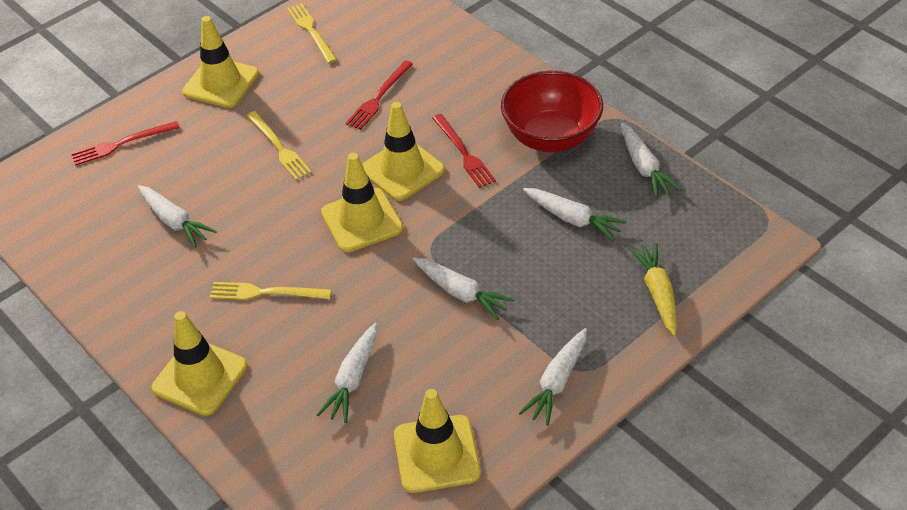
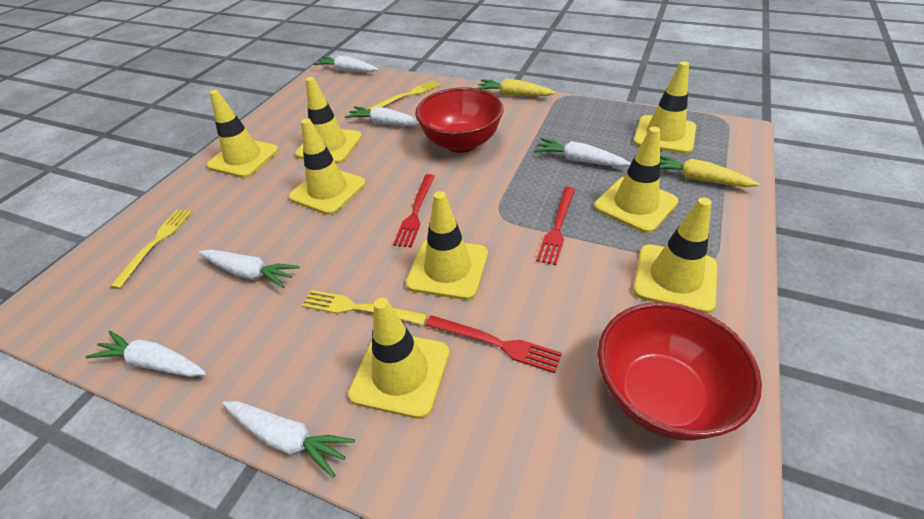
red bowl: [501,71,603,152] = 1 -> [415,87,504,153] [598,302,762,441] = 2
yellow carrot: [629,243,677,336] = 1 -> [477,79,555,96] [660,155,760,187] = 2
yellow traffic cone: [152,311,248,416] [182,16,259,108] [321,153,403,252] [362,102,445,201] [394,389,481,493] = 5 -> [207,90,279,178] [289,118,366,215] [295,77,362,163] [348,298,450,419] [406,191,488,300] [594,127,678,233] [633,61,696,154] [633,197,717,313] = 8

